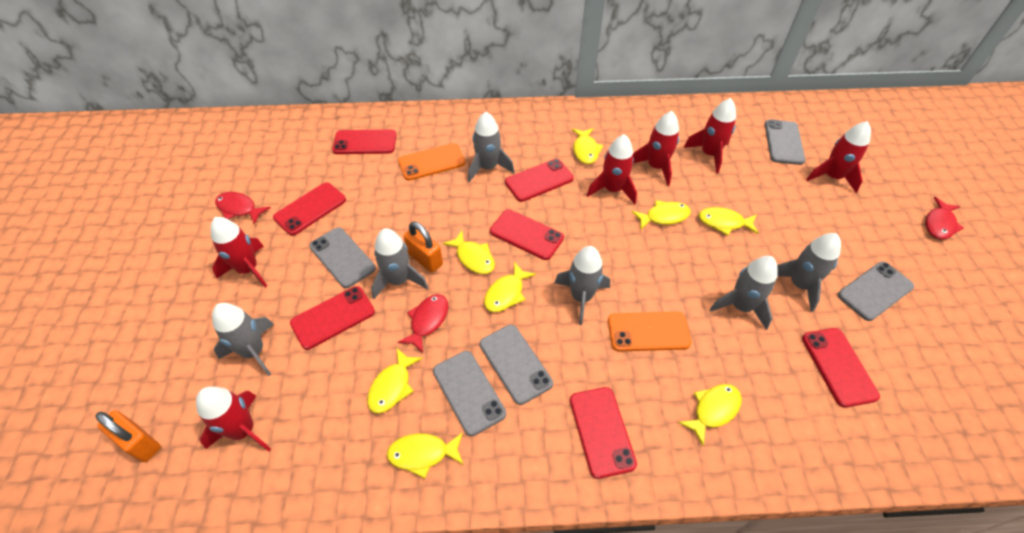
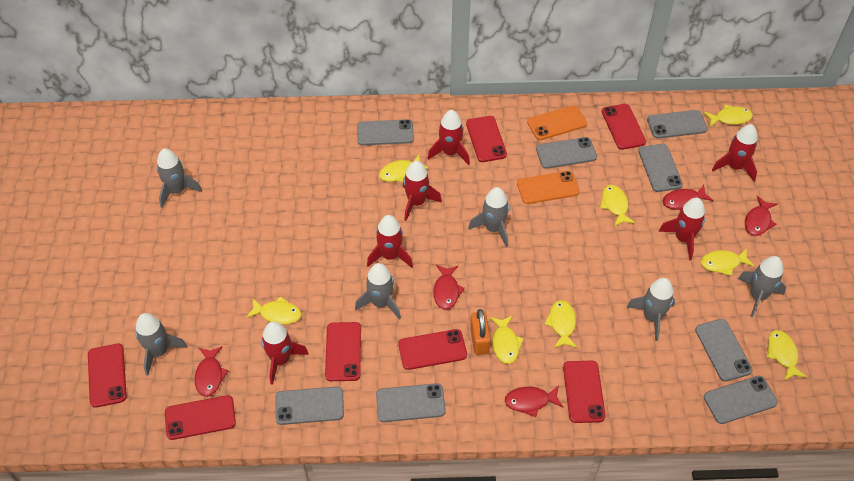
grey phone: [309,227,376,288] [433,351,506,436] [480,325,553,405] [765,119,806,165] [838,262,914,321] = 5 -> [275,387,344,425] [357,119,414,145] [376,383,446,422] [536,137,597,169] [638,144,683,192] [647,110,707,139] [695,319,753,381] [704,376,778,424] = 8
orange padlock: [95,410,161,462] [404,221,443,273] = 2 -> [470,309,491,355] = 1
red fish: [215,192,271,224] [398,294,448,353] [926,197,964,239] = 3 -> [195,346,228,397] [433,265,465,310] [505,386,563,417] [663,185,713,210] [745,196,777,236] = 5

